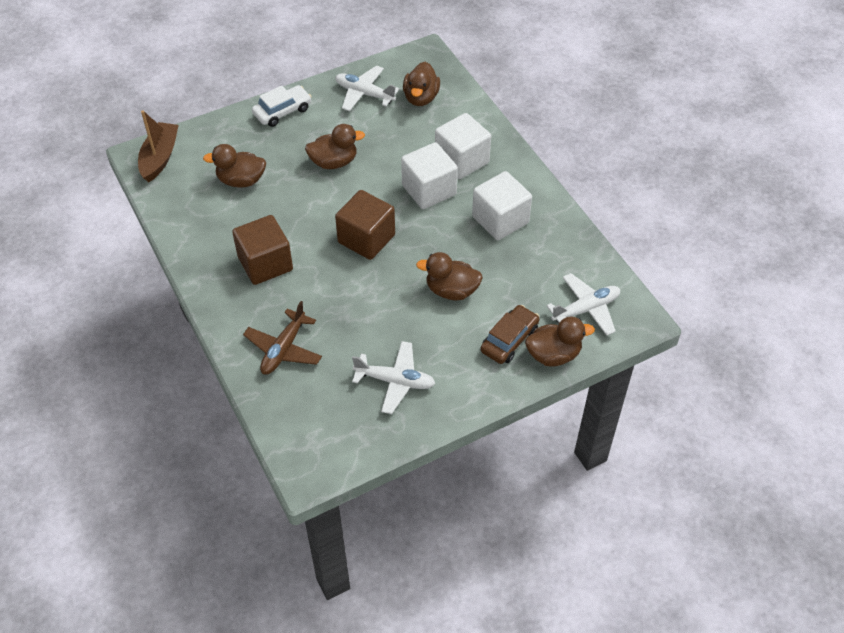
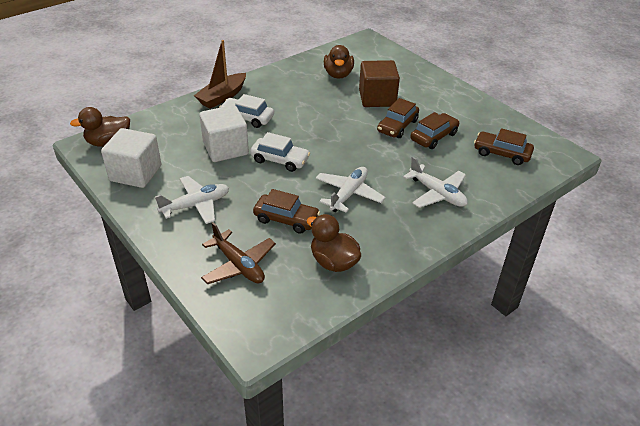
brown car: [480,305,540,364] = 1 -> [253,189,320,234] [377,98,419,138] [410,112,459,149] [474,128,534,165] = 4
brown cube: [232,215,293,285] [335,190,395,260] = 2 -> [359,60,400,107] = 1
brown duck: [203,144,266,188] [305,124,365,169] [403,62,440,106] [416,252,483,301] [525,317,595,367] = 5 -> [70,107,130,147] [307,214,361,272] [324,45,354,79] = 3
white car: [252,85,312,127] = 1 -> [219,94,274,128] [250,132,310,172] = 2
white cube: [401,142,458,209] [435,113,491,179] [472,171,532,240] = 3 -> [101,128,161,188] [199,105,249,162] = 2

